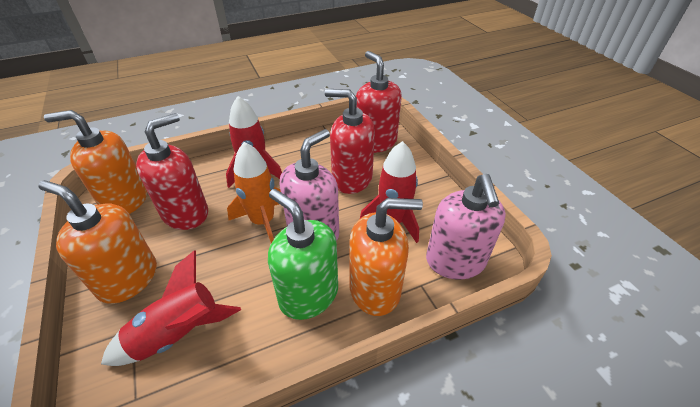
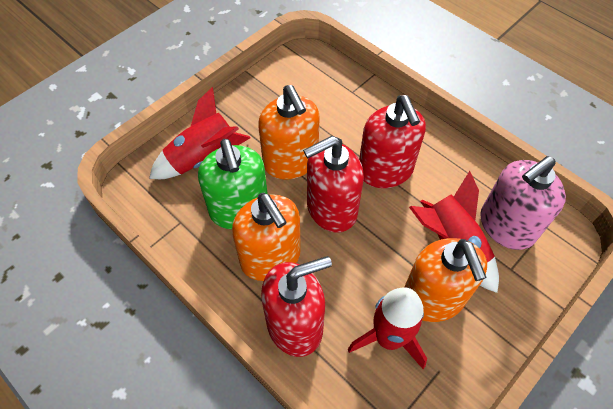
orange rocket: [227,142,281,243] = 1 -> none = 0
pink soap dispenser: [279,129,339,241] [426,174,506,280] = 2 -> [480,156,566,250] = 1

